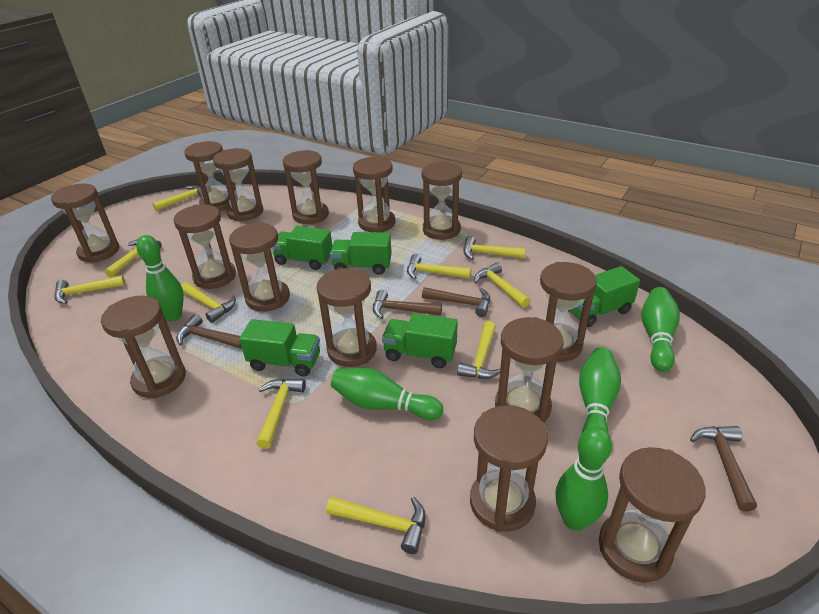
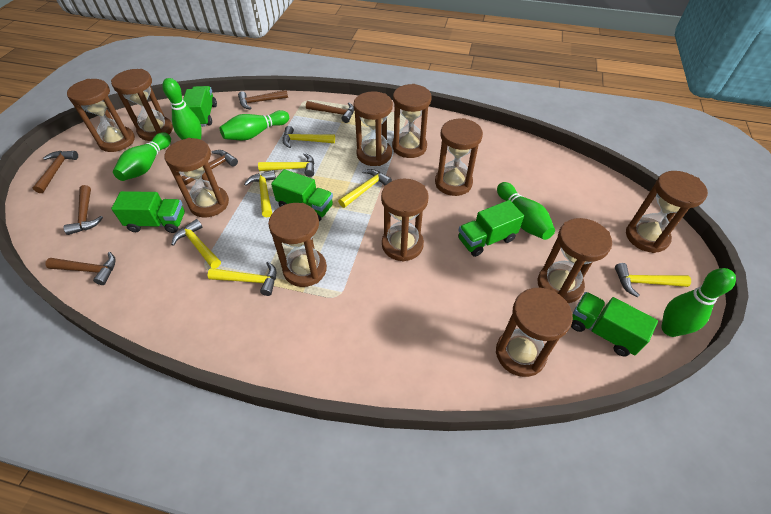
brown hammer: [176,314,242,349] [373,290,442,319] [422,287,490,317] [690,426,757,512] = 4 -> [33,151,78,193] [45,252,116,285] [63,185,103,235] [181,150,238,185] [238,90,288,109] [306,101,354,123] = 6
brown hourglass: [51,184,120,263] [101,296,186,398] [173,204,236,289] [184,141,230,211] [213,148,263,221] [229,222,290,312] [283,150,329,224] [317,268,377,367] [353,157,395,232] [422,161,462,240] [470,405,548,532] [495,317,564,423] [540,262,597,362] [599,447,706,583] = 14 -> [67,79,135,152] [111,69,173,141] [165,138,229,217] [268,203,327,287] [353,91,393,166] [381,179,429,262] [392,84,432,158] [435,118,483,196] [496,288,573,377] [538,218,612,303] [626,171,708,253] = 11
yellow hammer: [54,275,125,304] [104,239,161,278] [153,185,202,211] [181,283,236,323] [256,378,306,449] [326,496,426,554] [407,254,471,279] [457,321,500,379] [463,236,526,260] [474,262,530,308] = 10 -> [171,219,221,269] [208,262,276,296] [244,170,276,218] [258,153,314,177] [283,126,335,148] [338,169,392,208] [615,263,691,297] = 7

